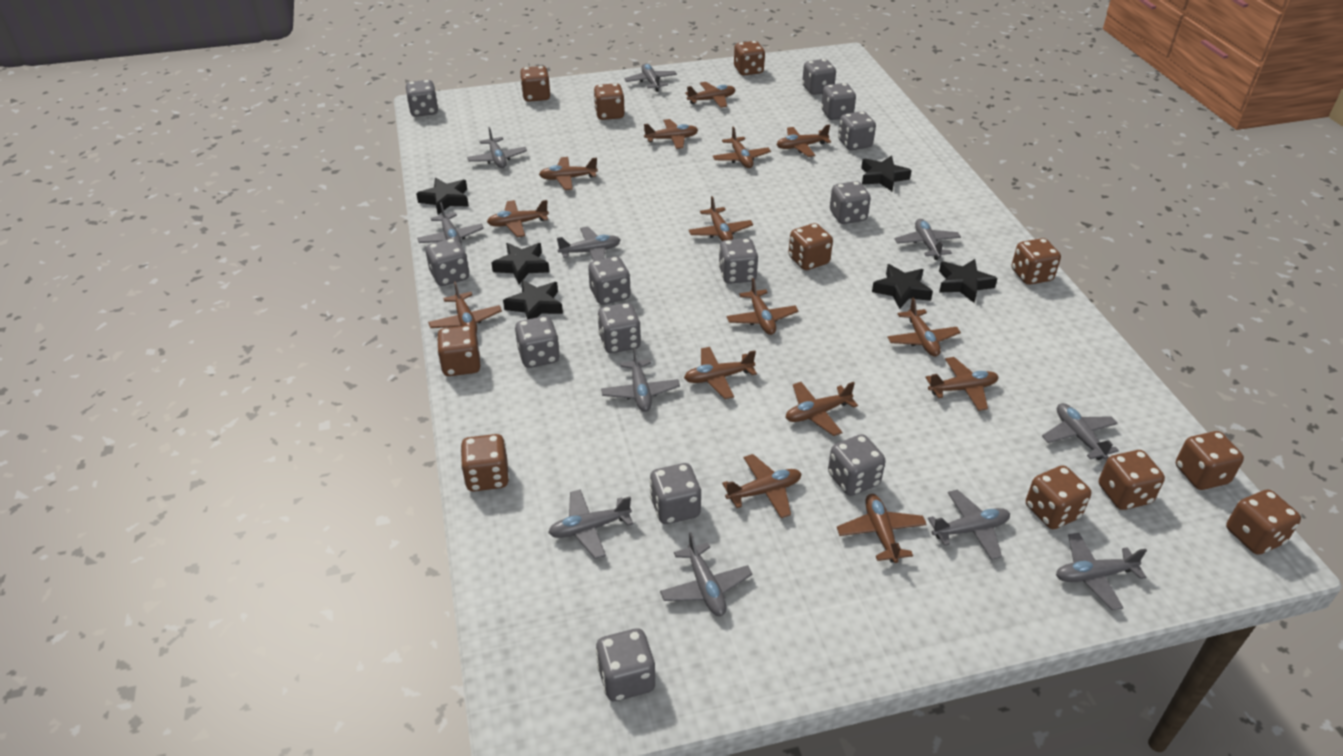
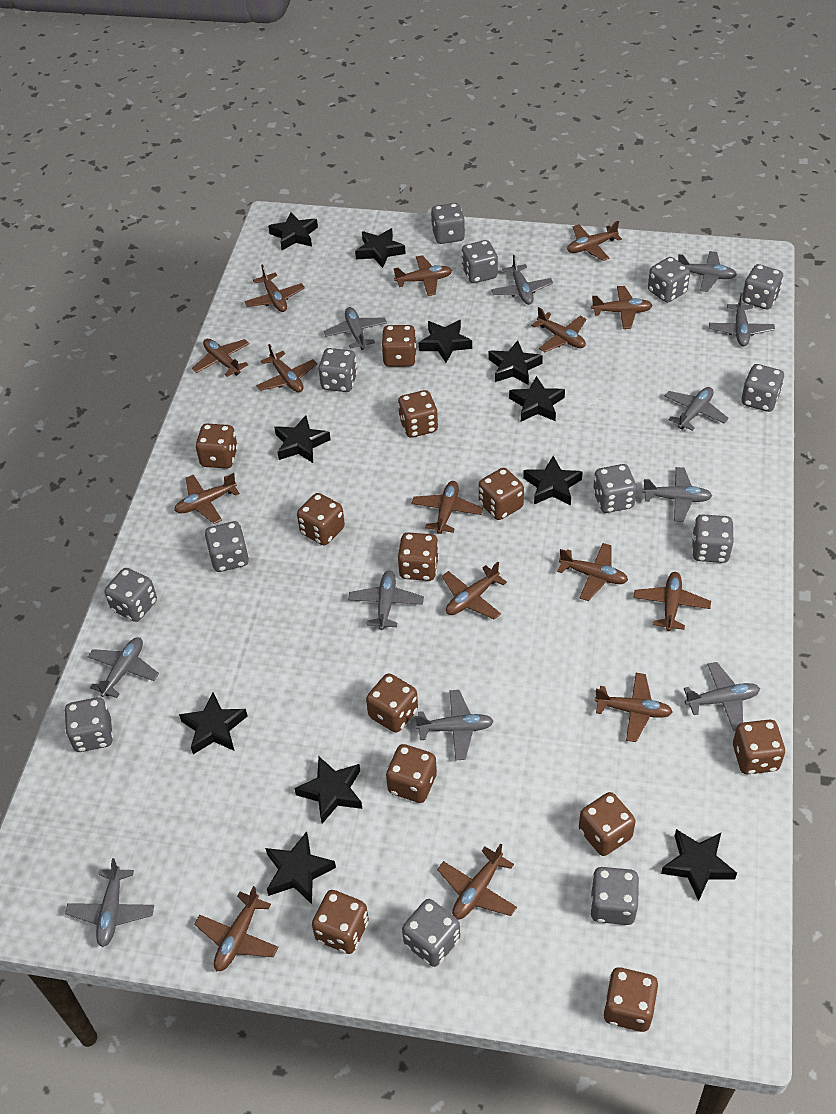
black star: [416,178,469,215] [491,243,549,284] [503,280,563,319] [861,156,912,191] [872,264,933,309] [939,259,998,303] = 6 -> [179,692,248,754] [265,831,336,904] [268,212,318,250] [274,415,331,463] [294,757,362,824] [355,228,406,268] [418,320,472,363] [489,340,543,385] [509,376,565,421] [523,456,583,505] [661,829,737,901] = 11
brown dice: [437,325,480,376] [460,434,509,491] [520,66,550,102] [594,83,625,120] [734,41,765,76] [788,223,833,270] [1012,238,1061,285] [1026,466,1091,529] [1099,450,1165,510] [1176,431,1244,490] [1226,490,1301,555] = 11 -> [195,423,238,469] [297,493,345,545] [312,890,369,954] [366,673,418,733] [381,325,417,367] [386,744,437,803] [398,390,438,438] [398,532,439,581] [479,468,524,520] [579,792,636,856] [603,967,658,1032] [733,719,786,774] = 12

